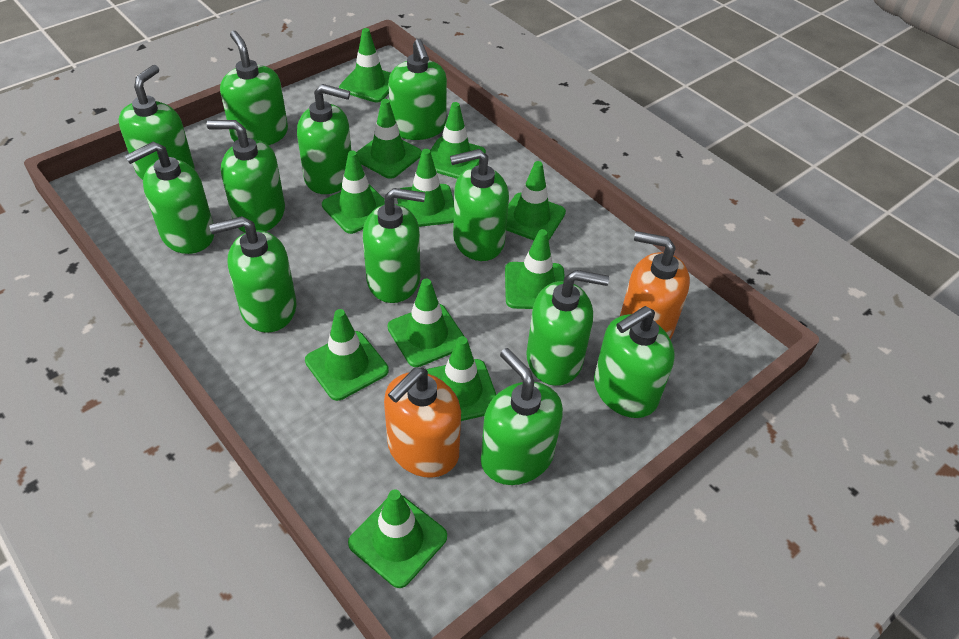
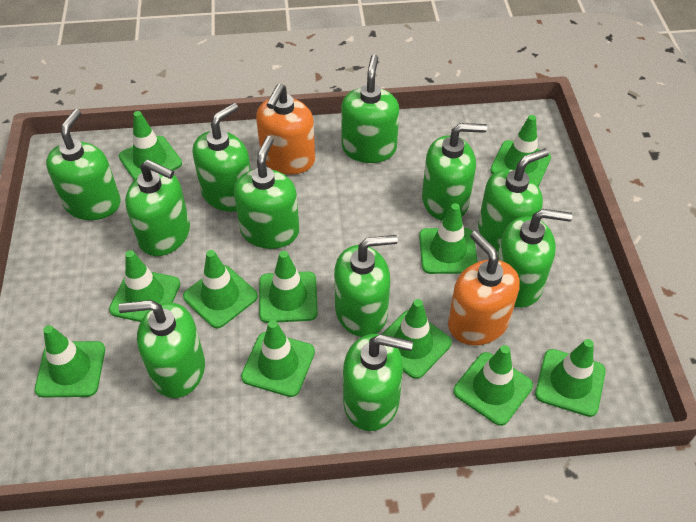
green soap dispenser: [118,65,195,180] [125,142,214,254] [207,120,285,233] [209,216,296,333] [220,31,288,145] [297,84,351,194] [363,188,425,303] [388,39,447,140] [450,149,509,261] [481,348,563,485] [526,270,609,386] [594,306,675,418] = 12 -> [46,109,121,220] [118,300,205,398] [125,160,190,256] [193,103,251,212] [234,136,299,249] [334,235,398,337] [341,54,399,163] [343,334,413,431] [422,123,487,221] [478,148,549,251] [498,209,572,308] = 11

